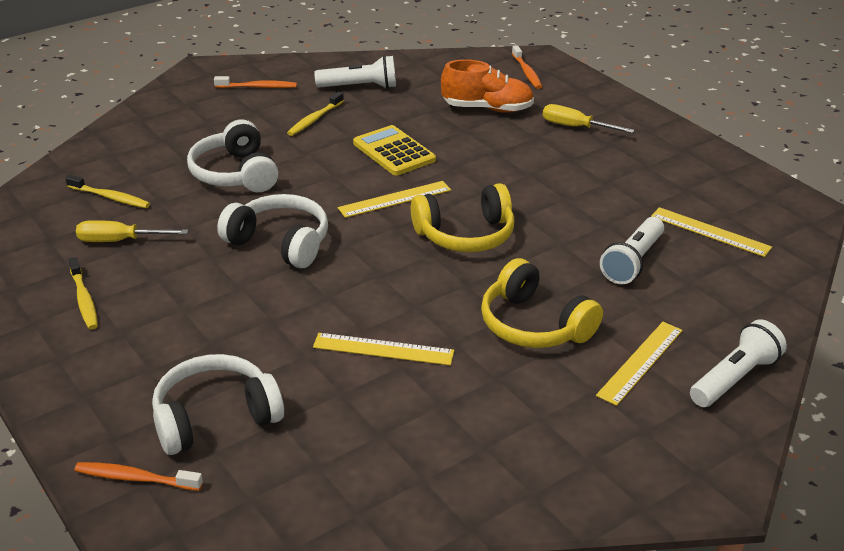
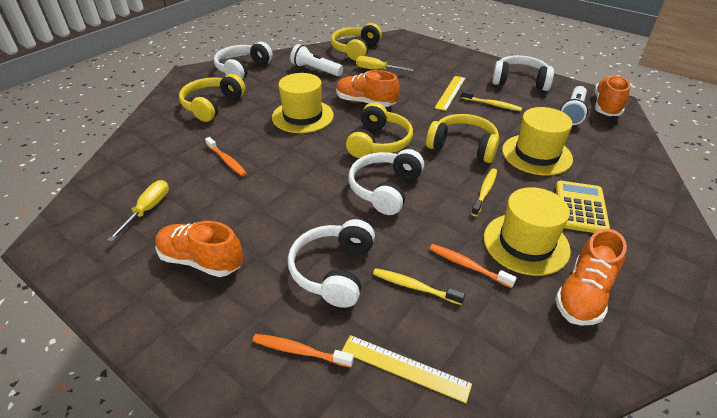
orange shoe: [441,60,534,112] = 1 -> [156,221,243,277] [336,70,400,107] [555,229,627,325] [594,75,630,116] = 4
white flashlight: [314,55,396,89] [600,217,664,284] [690,319,787,407] = 3 -> [290,44,343,76] [560,86,588,125] = 2
white headphones: [152,354,284,455] [187,119,279,192] [217,194,328,268] = 3 -> [214,42,273,80] [288,219,375,308] [348,149,424,215] [492,55,554,91] = 4
yellow hat: none = 0 -> [272,73,334,133] [484,187,571,276] [502,107,573,176] = 3
yellow headphones: [411,183,514,252] [481,258,603,348] = 2 -> [179,74,245,122] [331,23,382,61] [346,102,413,158] [426,114,499,163] = 4
yellow ruler: [313,333,454,365] [338,181,451,218] [596,322,683,406] [651,207,772,257] = 4 -> [342,335,472,403] [435,76,466,111] = 2

